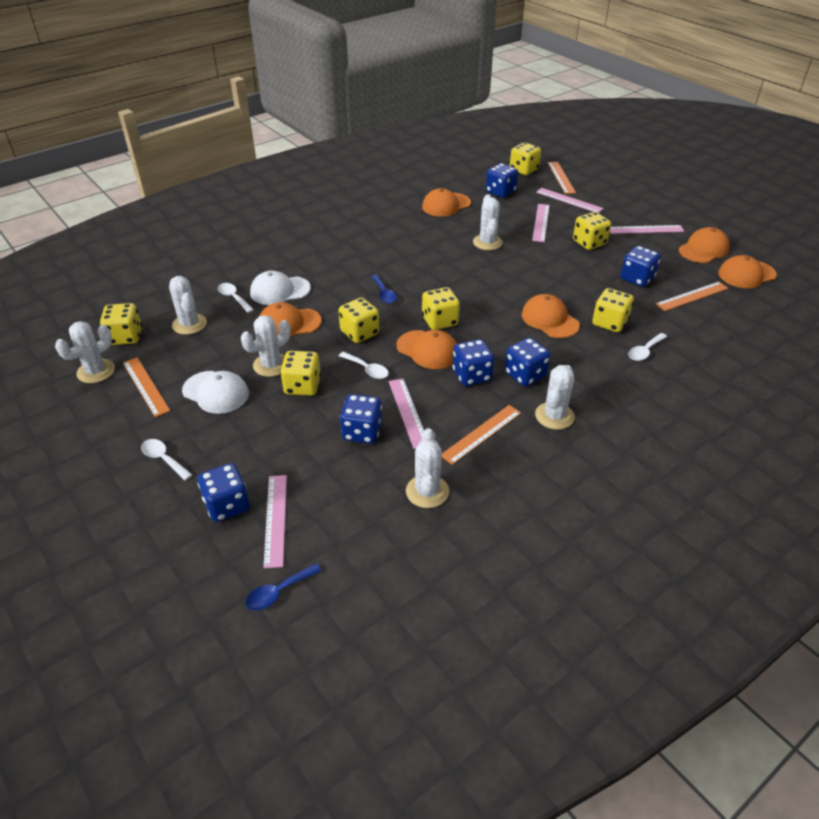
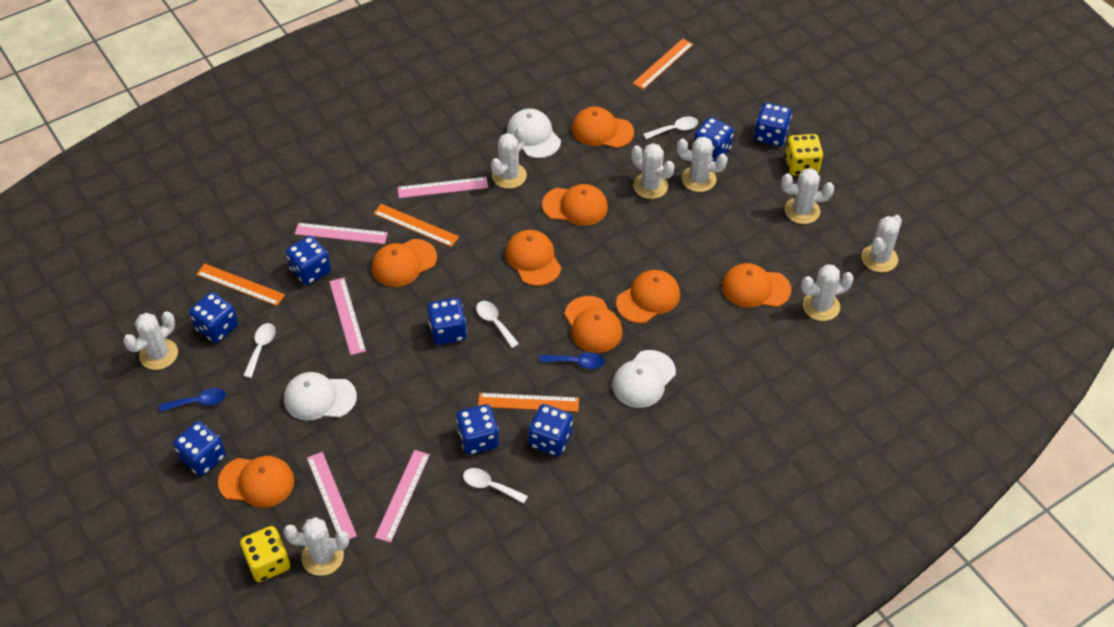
blue dice: [198,463,250,522] [340,394,382,444] [453,339,494,386] [486,163,518,198] [505,338,550,386] [620,246,661,287] = 6 -> [173,421,226,476] [189,292,238,343] [286,236,331,285] [427,298,467,345] [456,404,499,455] [528,404,573,456] [694,117,734,162] [754,103,792,146] = 8
orange cap: [260,302,322,337] [397,330,457,369] [422,188,471,217] [522,294,580,338] [679,227,730,263] [718,255,777,288] = 6 -> [218,456,294,508] [372,239,437,287] [506,230,561,286] [542,184,608,226] [564,296,622,353] [572,106,634,148] [616,270,680,323] [722,263,791,308] = 8
white cactus: [55,321,115,383] [169,276,207,335] [241,315,290,377] [406,428,449,508] [473,194,503,250] [535,365,575,430] = 6 -> [123,311,178,370] [283,517,349,576] [491,127,527,189] [631,143,674,199] [677,137,728,192] [781,168,834,224] [801,264,854,321] [861,215,902,272] = 8
white cap: [182,371,249,414] [250,271,311,305] = 2 -> [284,372,357,421] [507,109,561,158] [612,350,676,408] = 3
yellow dice: [100,303,142,345] [280,351,321,396] [338,298,379,343] [422,287,460,330] [510,142,541,175] [573,212,611,250] [592,288,634,332] = 7 -> [240,526,290,582] [785,134,823,176] = 2

